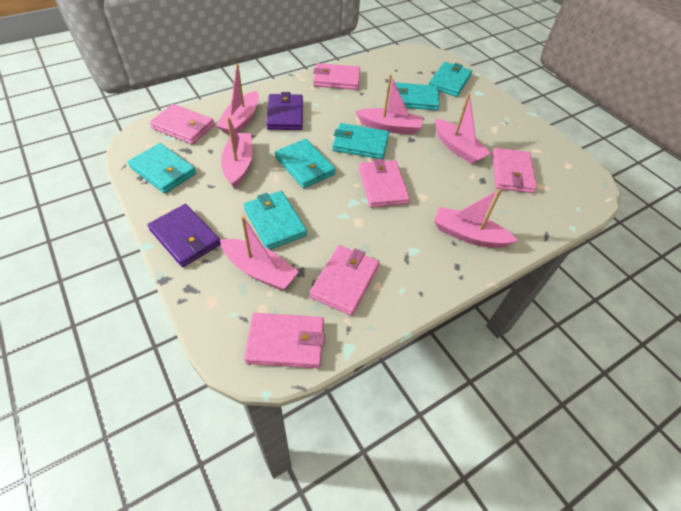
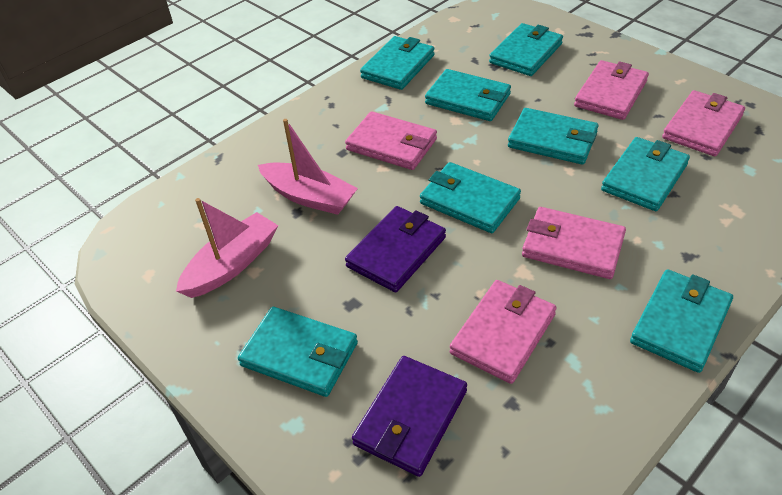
pink boat: [216,63,259,135] [220,216,299,290] [221,117,252,188] [355,74,423,135] [434,188,518,248] [435,93,491,164] = 6 -> [176,198,278,298] [258,119,358,215] = 2
pink wallet: [150,104,214,144] [244,313,325,368] [310,245,379,316] [313,63,360,90] [359,159,410,208] [492,148,537,193] = 6 -> [345,111,437,170] [450,280,557,384] [522,207,626,279] [574,60,649,120] [662,90,745,156] = 5
turquoise wallet: [128,143,196,194] [244,191,307,250] [275,139,336,188] [332,123,389,159] [395,82,440,110] [429,62,472,97] = 6 -> [238,307,358,397] [360,36,435,90] [420,162,521,233] [425,69,511,121] [489,23,563,76] [508,108,598,165] [601,137,690,211] [630,269,733,373] = 8

